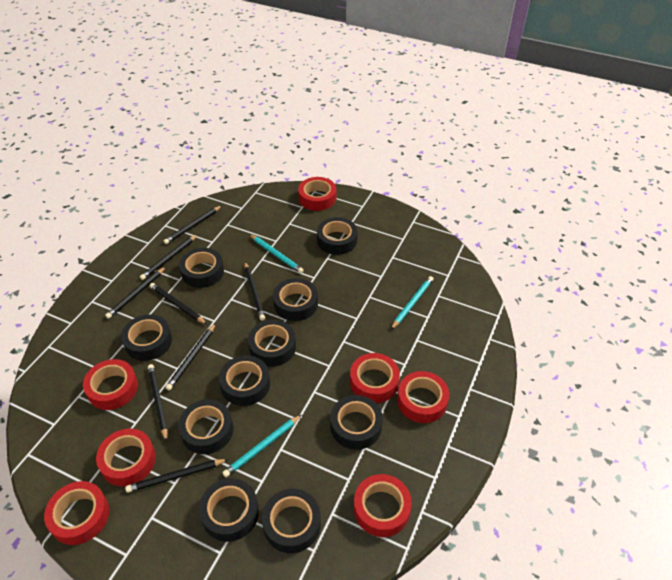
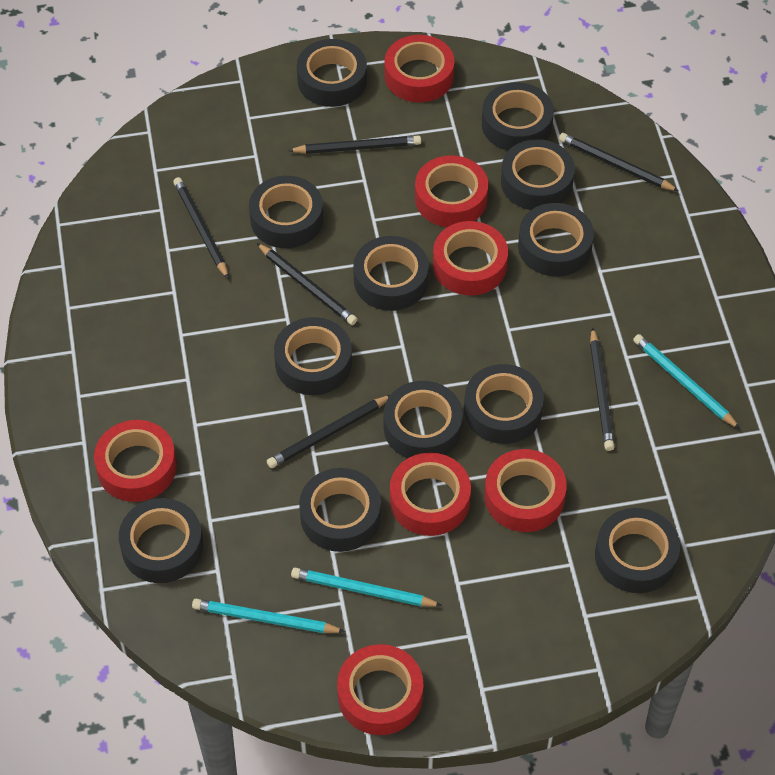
black pencil: [105,267,166,319] [125,459,228,493] [140,234,198,280] [148,364,168,442] [150,283,207,324] [164,205,222,244] [165,323,216,390] [245,262,265,321] = 8 -> [173,177,229,279] [257,243,357,325] [267,395,390,468] [288,136,421,154] [559,133,679,191] [590,327,615,451] = 6
black tape: [121,314,172,361] [178,399,233,454] [179,248,224,288] [199,478,259,542] [219,356,270,406] [248,320,296,367] [262,489,321,553] [273,278,318,321] [317,217,358,255] [330,395,383,450] = 10 -> [119,498,203,583] [249,176,323,248] [274,317,352,395] [297,39,367,107] [299,468,381,552] [353,236,429,311] [384,381,463,458] [464,364,544,444] [482,83,554,151] [501,139,575,210] [518,203,594,277] [595,508,680,593] = 12

